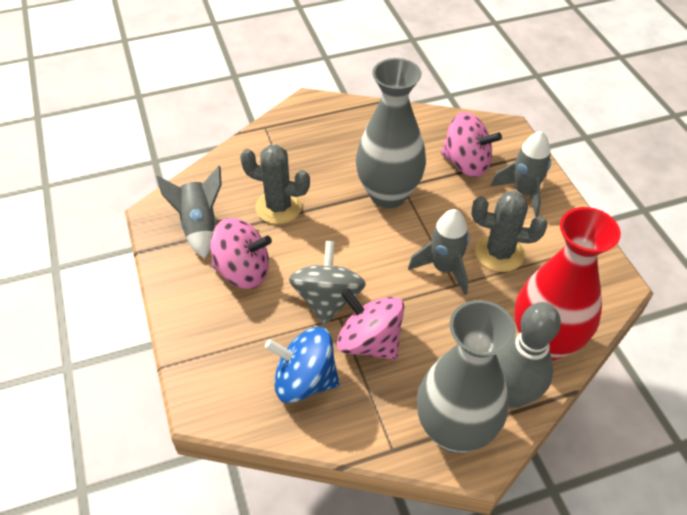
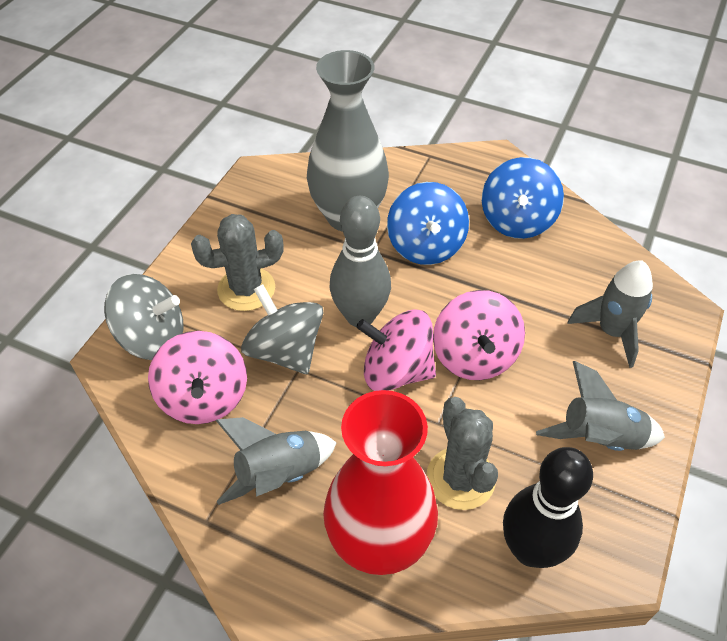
black bowling pin: none = 0 -> [503,447,593,568] = 1
blue spinning top: [265,327,340,403] = 1 -> [387,182,469,265] [482,157,564,239] = 2
grey spinning top: [289,241,366,325] = 1 -> [104,274,184,360] [241,284,323,374] = 2
grey vase: [356,58,426,208] [417,300,516,453] = 2 -> [307,50,389,232] = 1

